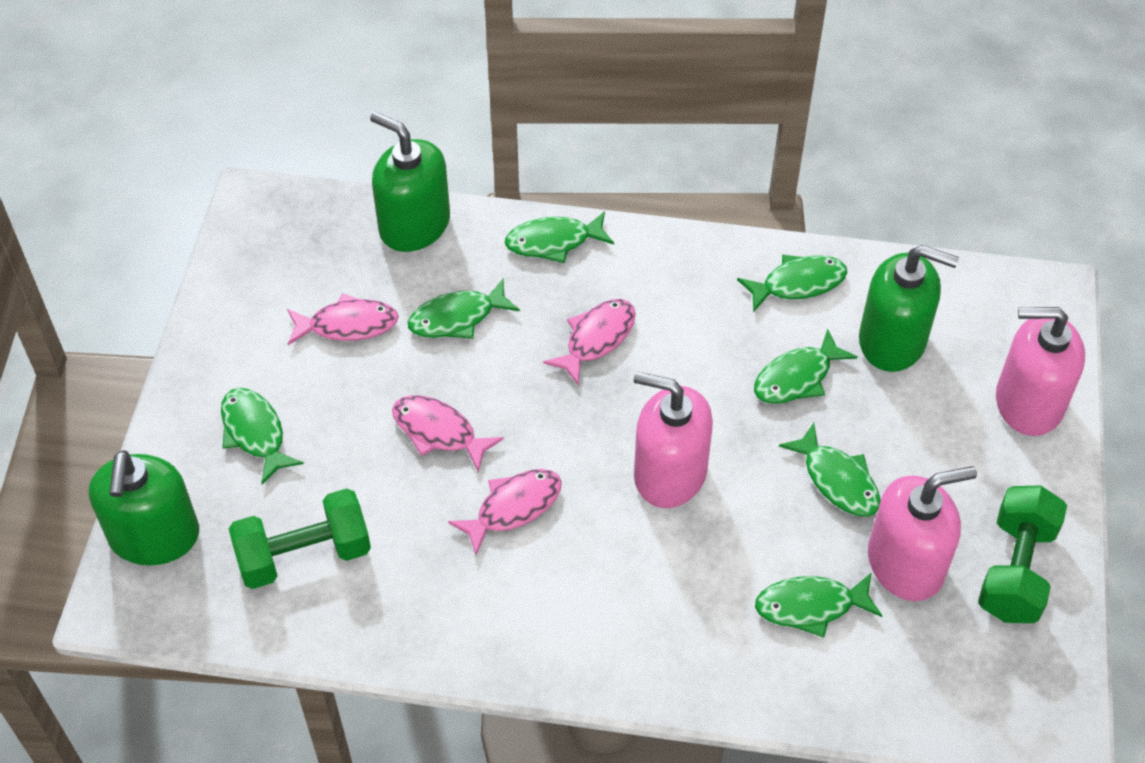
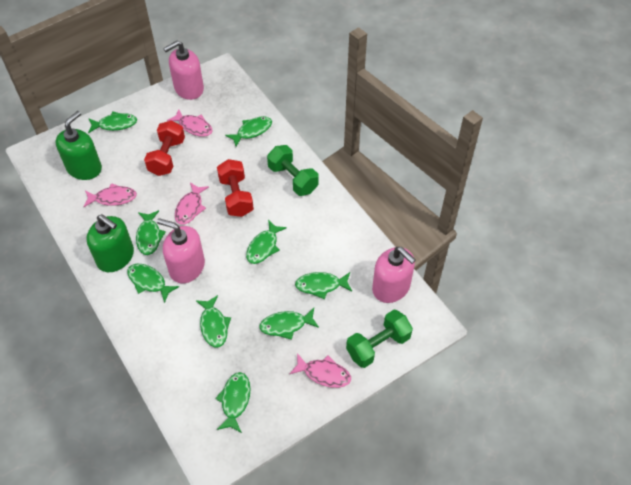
green fish: [221,388,304,484] [408,279,520,339] [505,211,614,263] [737,254,847,312] [754,329,857,404] [755,572,883,638] [779,423,881,517] = 7 -> [88,112,137,133] [127,264,179,303] [136,210,166,255] [196,295,231,347] [215,372,251,433] [225,116,272,147] [246,220,287,264] [259,308,319,340] [295,272,352,299] = 9
green soap dispenser: [89,450,199,565] [370,112,450,252] [859,245,959,372] = 3 -> [56,111,102,180] [86,214,134,272] = 2
red dumbbell: none = 0 -> [144,121,185,176] [217,159,254,217] = 2

